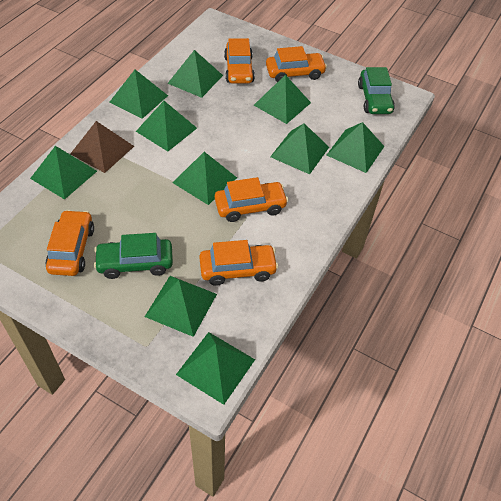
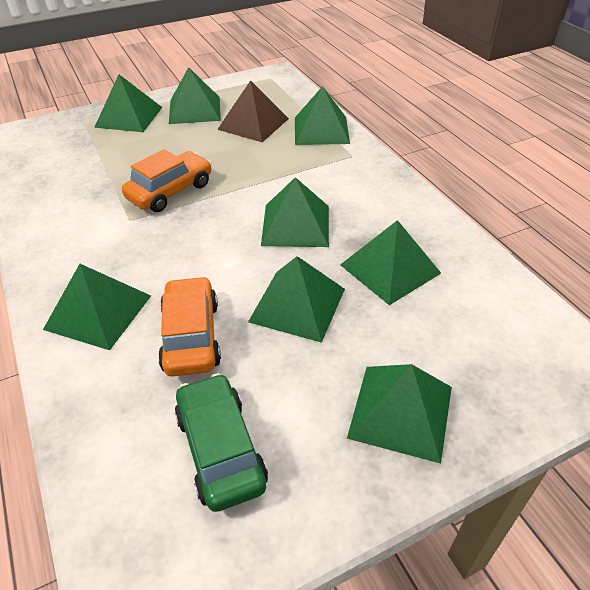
green car: [94,233,173,279] [358,67,395,114] = 2 -> [175,373,268,512] = 1
green pyramid: [30,146,97,199] [109,70,168,119] [136,101,197,151] [145,276,217,337] [167,50,223,98] [172,152,237,205] [176,332,255,405] [254,75,311,124] [270,123,329,174] [327,122,385,173] = 10 -> [43,264,151,350] [94,74,162,132] [169,67,221,124] [248,256,345,343] [261,177,329,247] [295,86,350,145] [340,220,441,305] [347,364,452,464] = 8
orange car: [45,210,94,276] [199,240,278,286] [215,177,288,222] [224,38,255,84] [266,46,327,82] = 5 -> [122,149,212,212] [158,276,221,377] = 2

